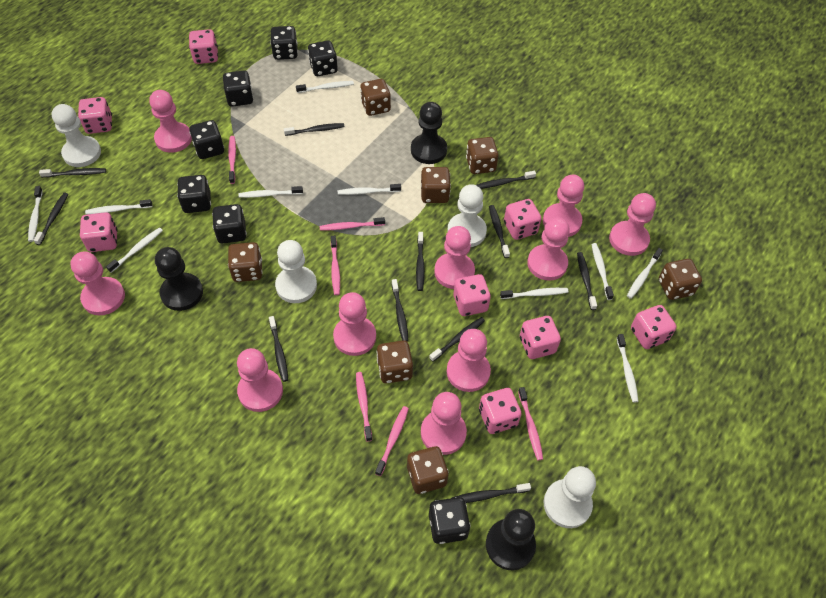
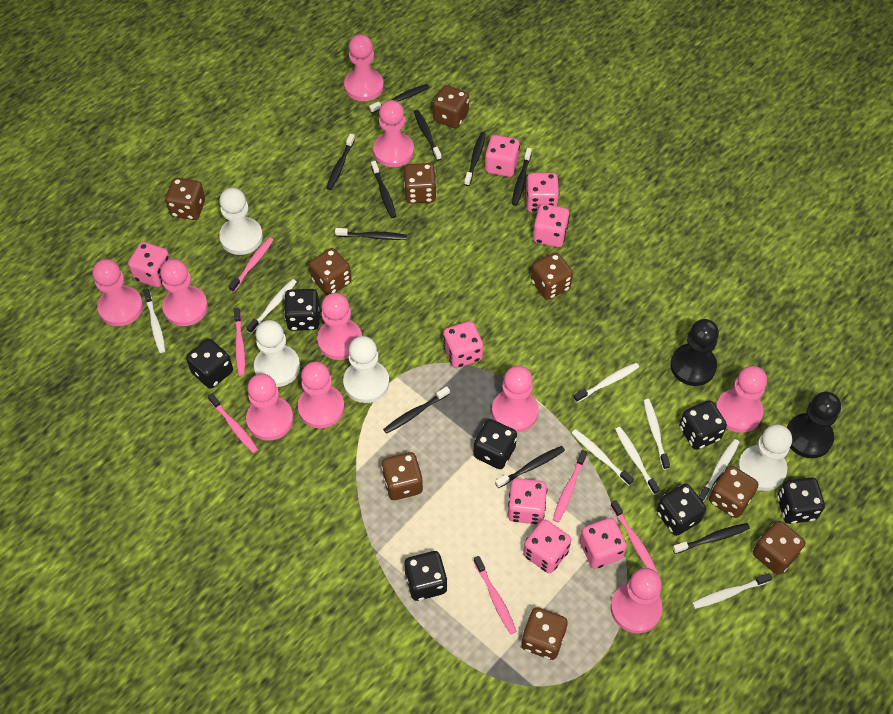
black pawn: [155,247,203,311] [411,102,447,164] [486,509,536,570] = 3 -> [670,319,719,386] [787,392,841,458] = 2
black toothbrush: [33,193,68,245] [39,168,106,178] [269,316,288,382] [284,123,344,136] [392,279,409,342] [416,232,425,291] [429,317,485,362] [452,483,531,503] [476,171,536,189] [489,205,510,258] [577,252,597,310] = 11 -> [326,134,355,190] [335,228,407,240] [369,84,429,113] [371,161,396,218] [383,386,450,434] [414,110,442,161] [464,132,486,186] [495,446,565,488] [512,148,532,206] [672,523,750,554] = 10
brown dice: [228,242,263,282] [360,79,391,116] [376,340,413,383] [407,446,449,494] [421,167,451,203] [466,137,498,174] [659,259,702,300] = 7 -> [165,178,205,220] [309,248,351,295] [381,452,423,500] [404,163,437,203] [433,85,469,128] [521,607,568,660] [531,253,573,300] [709,466,758,518] [753,521,805,575] = 9
white toothbrush: [28,186,43,242] [85,199,152,214] [106,227,163,273] [238,186,303,198] [296,81,354,93] [338,184,401,195] [500,288,569,299] [592,243,614,300] [617,334,638,403] [627,248,663,299] = 10 -> [143,289,165,353] [246,279,297,334] [572,429,634,485] [574,363,639,402] [615,427,660,495] [643,399,670,470] [692,573,772,609] [698,439,740,502] = 8

